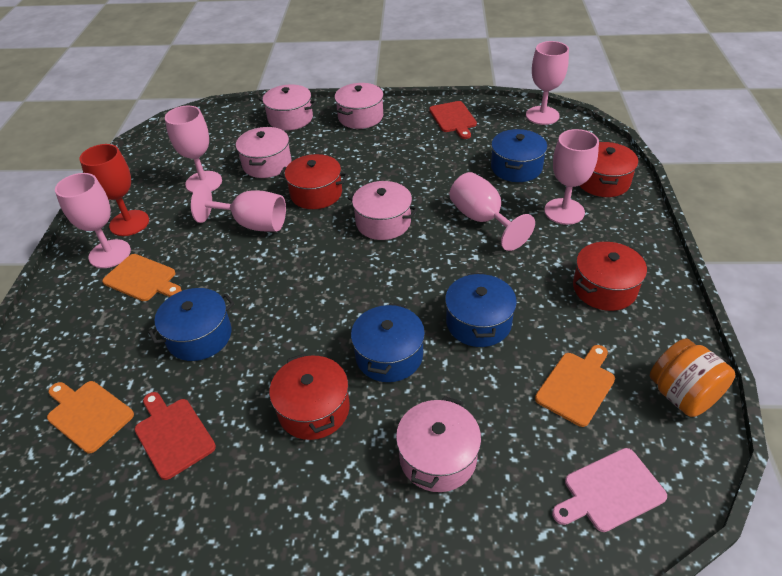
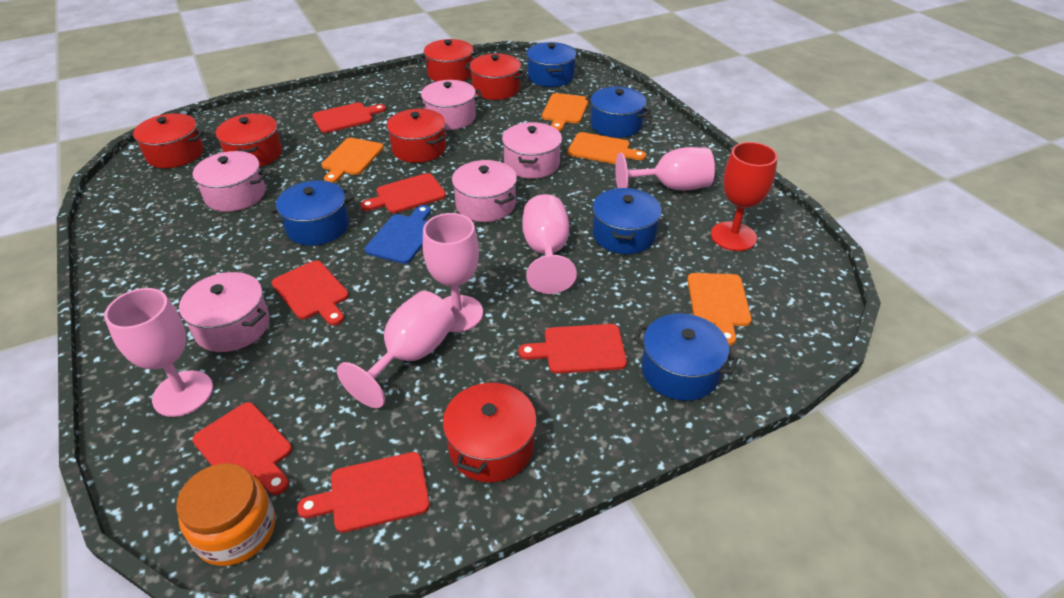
blue cutting board: none = 0 -> [364,205,431,264] = 1
blue pot: [148,288,234,361] [351,303,425,382] [445,273,517,347] [491,129,547,182] = 4 -> [269,180,354,246] [527,42,577,87] [586,87,652,138] [593,188,662,254] [634,314,738,401] = 5
orange cutting board: [47,381,134,453] [102,254,182,301] [535,345,615,427] = 3 -> [322,138,384,183] [542,93,589,131] [567,132,646,164] [687,273,752,346] = 4
pink cutting board: [552,448,667,532] = 1 -> none = 0
pink goblet: [55,173,131,268] [165,106,222,193] [191,183,286,231] [450,172,535,251] [526,41,569,125] [544,129,599,225] = 6 -> [104,288,213,417] [337,291,455,408] [423,213,483,332] [522,194,577,294] [615,147,715,190] = 5
red cutting board: [134,392,216,480] [429,101,477,139] = 2 -> [192,402,292,495] [271,260,349,326] [297,452,430,533] [313,102,386,133] [360,173,446,213] [518,324,627,374] = 6
red pot: [269,353,350,440] [279,154,348,209] [573,242,647,311] [580,142,638,197] = 4 -> [130,113,204,168] [216,114,282,167] [387,109,446,163] [418,39,479,82] [443,380,537,482] [465,54,526,100] = 6

